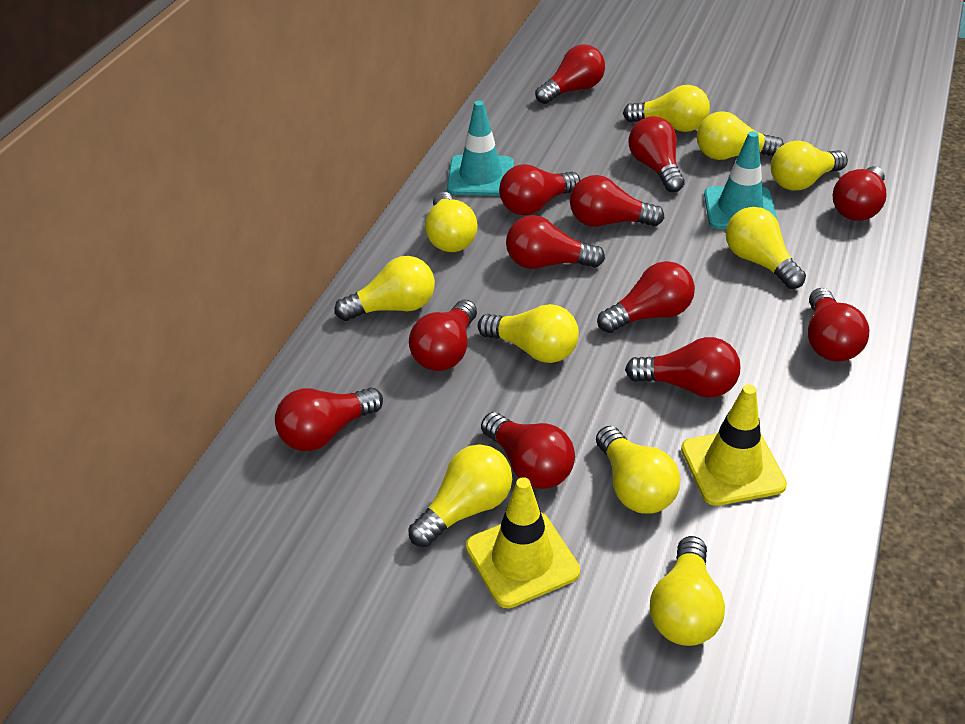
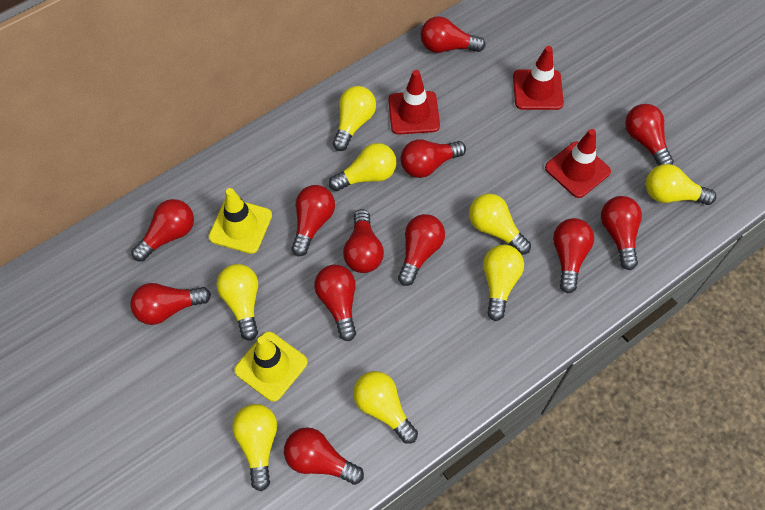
red traffic cone: none = 0 -> [388,70,440,135] [513,46,564,110] [545,129,611,198] = 3
turquoise traffic cone: [447,100,514,196] [704,131,778,229] = 2 -> none = 0
yellow light bulb: [335,256,435,321] [408,445,512,547] [425,192,478,252] [478,304,579,363] [596,426,680,514] [623,85,710,132] [650,536,725,646] [697,111,784,160] [726,207,806,289] [771,140,848,191] = 10 -> [216,264,258,341] [232,404,277,491] [329,143,397,191] [333,86,376,151] [353,371,418,444] [469,194,531,255] [483,245,524,321] [646,164,716,205] = 8

